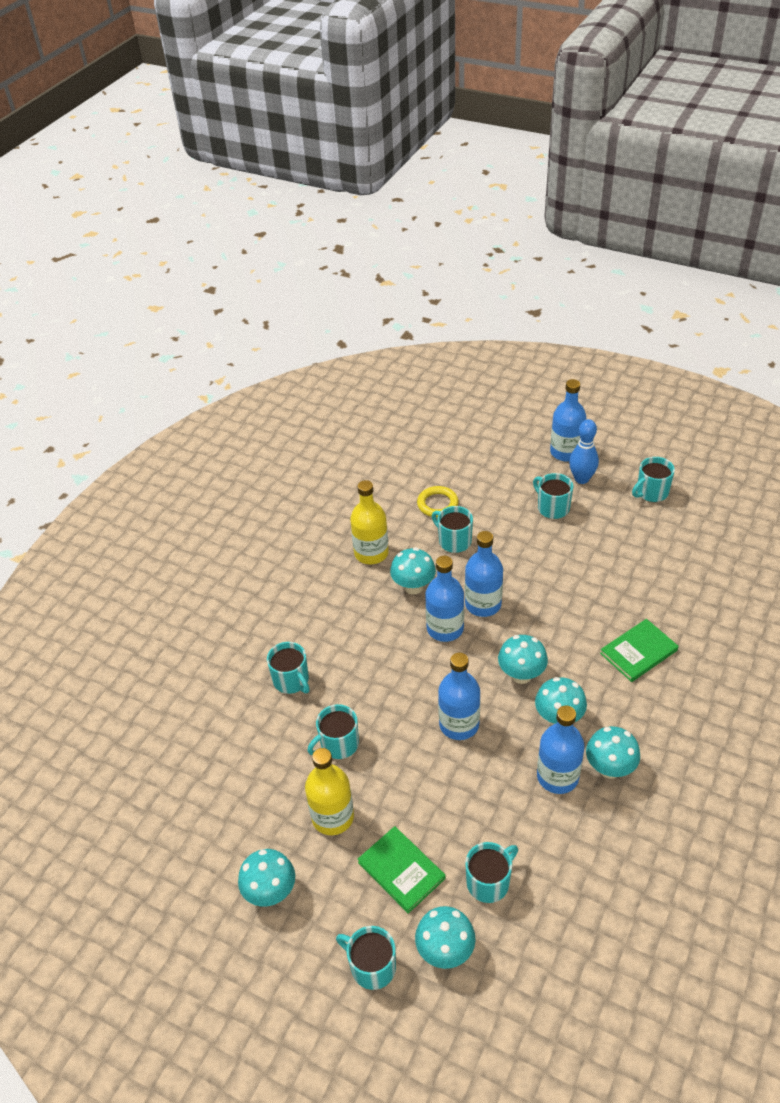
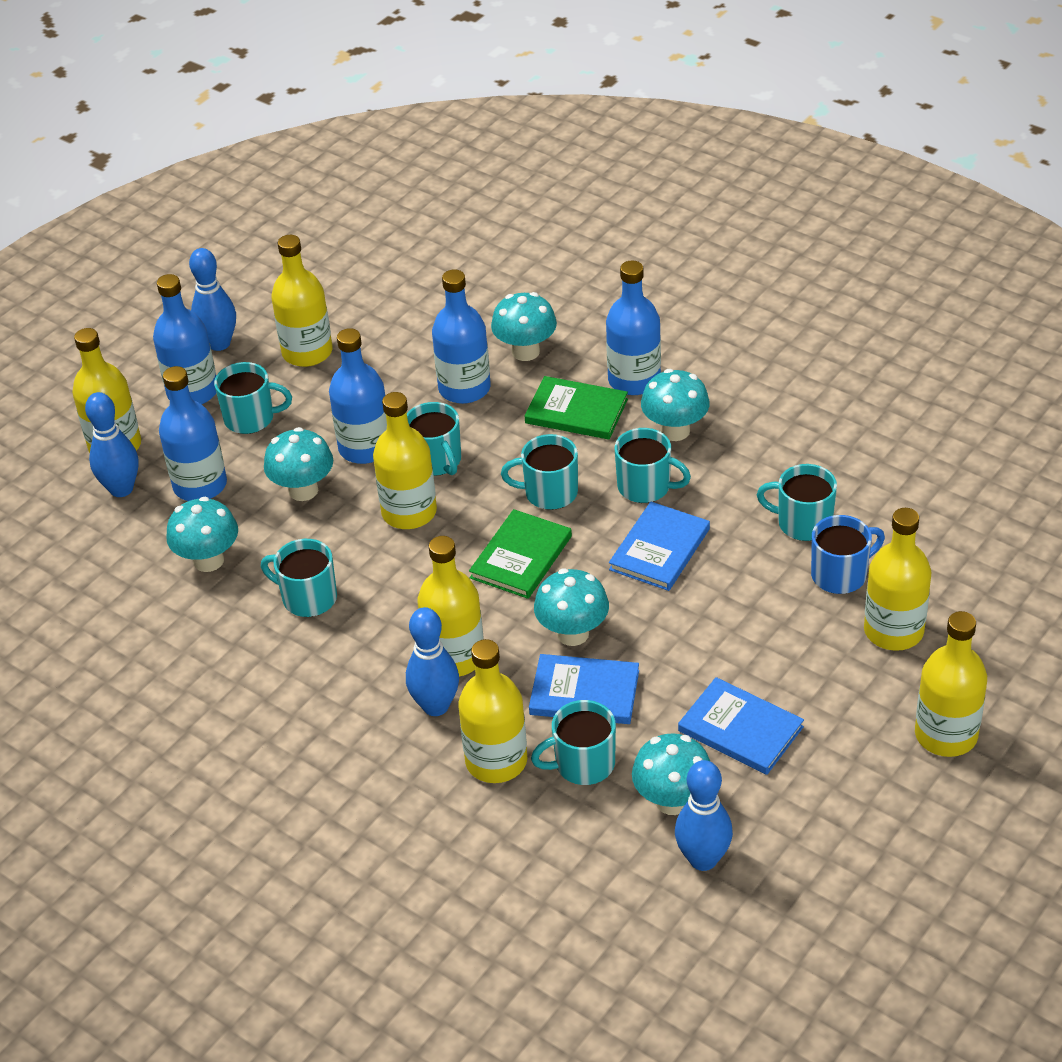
blue book: none = 0 -> [529,654,639,724] [609,501,710,591] [678,677,804,775] = 3
blue bowling pin: [569,419,599,484] = 1 -> [85,392,139,497] [189,248,236,351] [406,607,459,716] [675,760,733,871] = 4
blue mug: none = 0 -> [811,515,885,594] = 1
yellow bottle: [305,748,354,835] [350,480,389,564] = 2 -> [72,328,141,453] [271,235,333,367] [373,392,437,529] [417,536,483,676] [458,639,528,783] [864,508,931,651] [915,611,987,757] = 7
yellow ring: [417,486,458,517] = 1 -> none = 0

